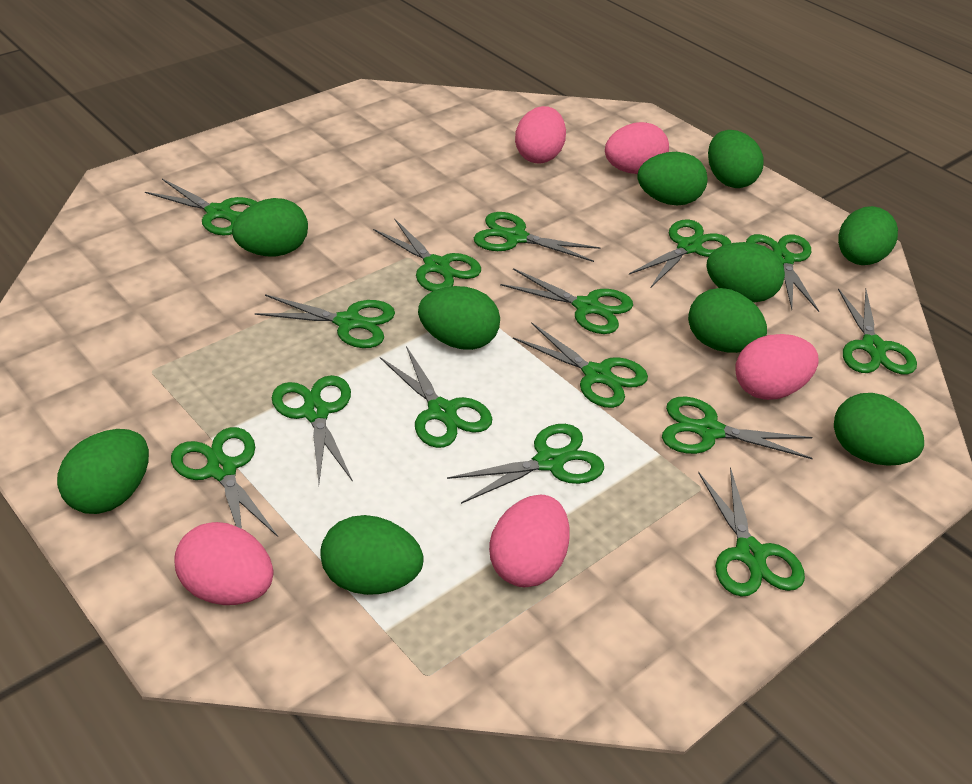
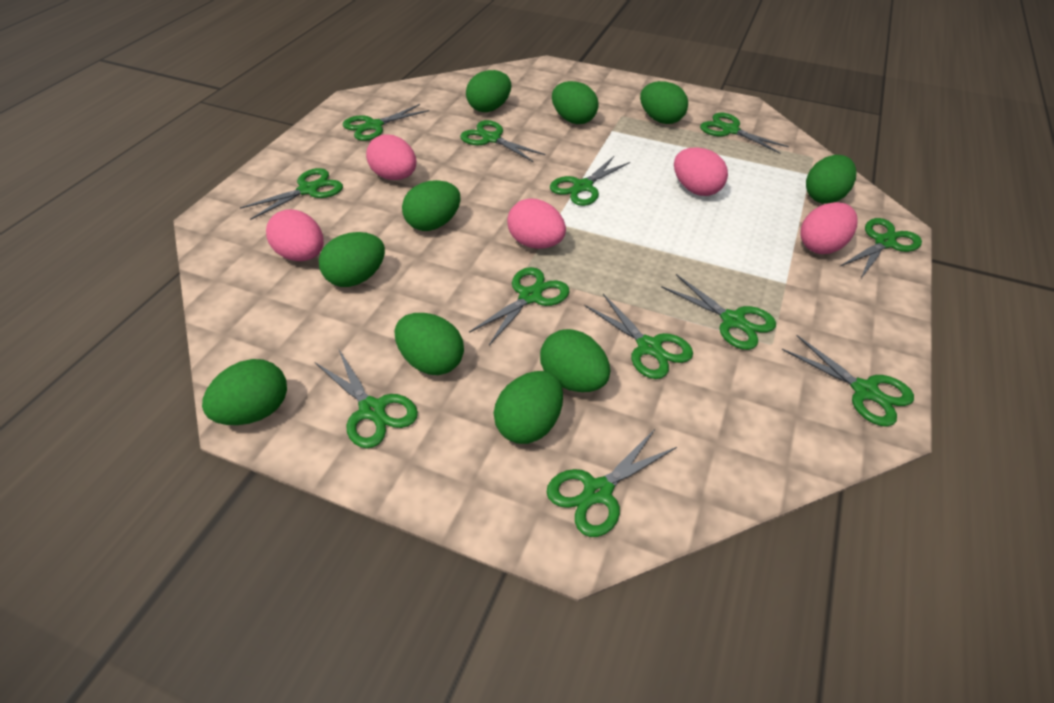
green scissors: [145,179,257,236] [171,427,278,537] [255,294,395,348] [272,375,353,484] [373,218,481,292] [380,346,492,448] [447,424,604,504] [474,212,601,262] [500,268,633,334] [513,322,648,408] [629,219,731,287] [662,396,813,459] [698,467,805,597] [746,234,819,312] [838,288,917,375] = 15 -> [240,168,343,220] [315,348,418,448] [343,104,429,141] [460,120,545,162] [469,267,569,345] [547,429,677,537] [550,156,630,206] [584,294,693,379] [661,274,776,350] [700,113,789,154] [782,335,914,427] [840,218,922,278] = 12

